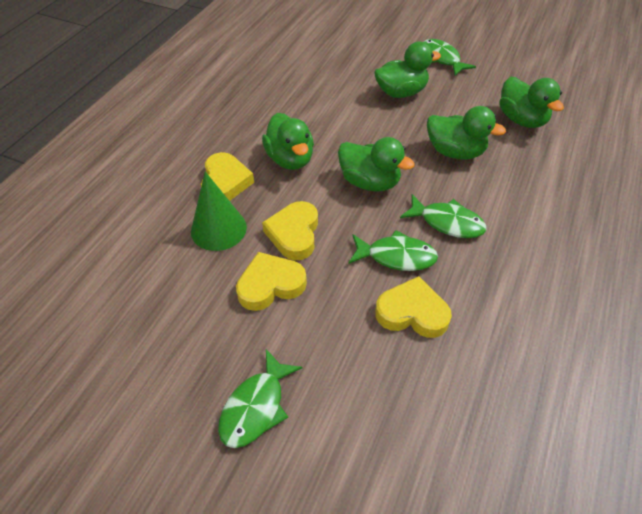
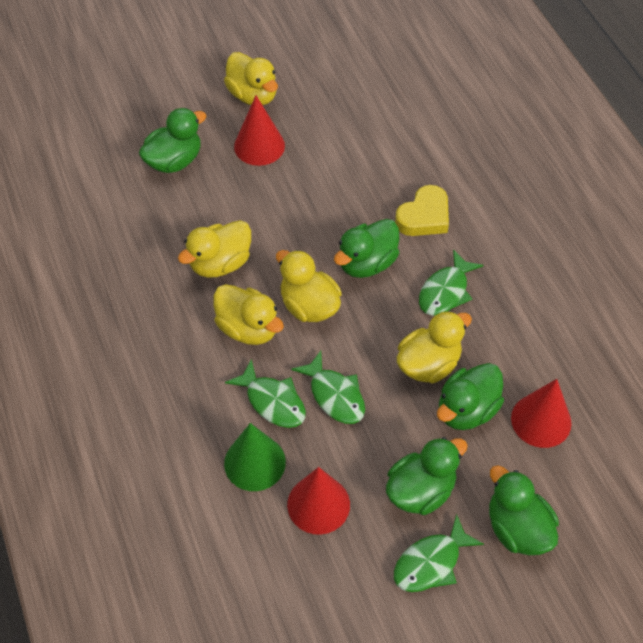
red cone: none = 0 -> [234,95,285,166] [287,467,350,535] [511,379,572,448] = 3
yellow duck: none = 0 -> [178,220,251,278] [213,284,284,345] [224,52,278,105] [276,250,342,322] [397,310,472,383] = 5
yellow heart: [201,152,254,201] [236,252,307,311] [262,201,318,260] [375,276,452,338] = 4 -> [395,185,449,236] = 1

